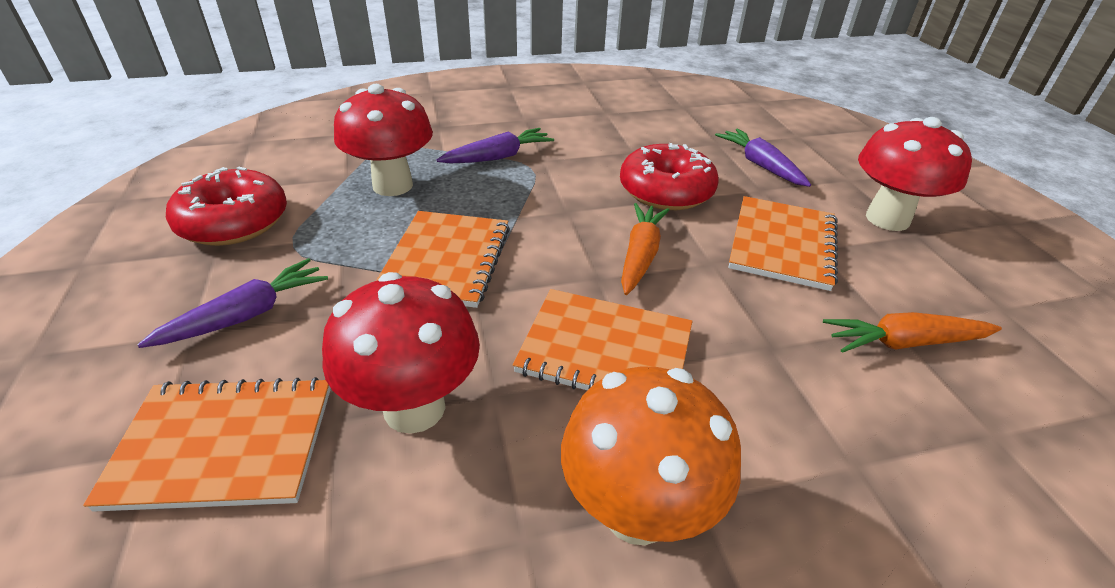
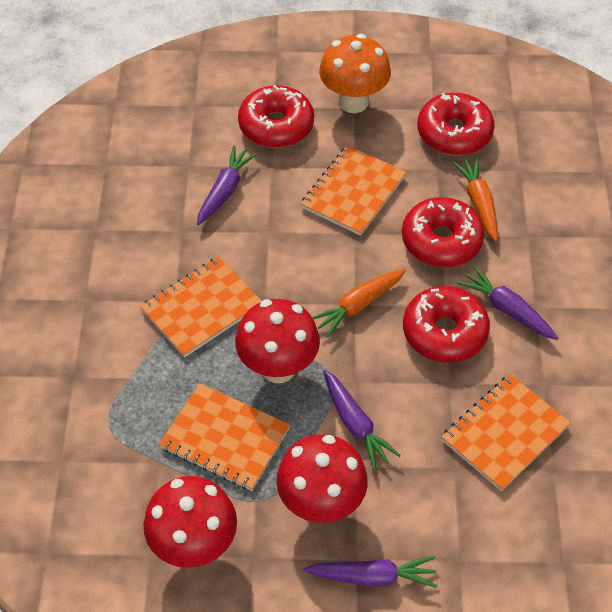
purple carrot: [137,258,328,348] [436,128,554,164] [715,128,811,187] = 3 -> [197,145,257,225] [303,556,437,588] [323,370,401,470] [457,266,558,340] = 4
red donut: [166,166,287,246] [620,143,719,210] = 2 -> [238,85,314,148] [402,197,484,267] [403,286,490,363] [418,93,495,155] = 4

